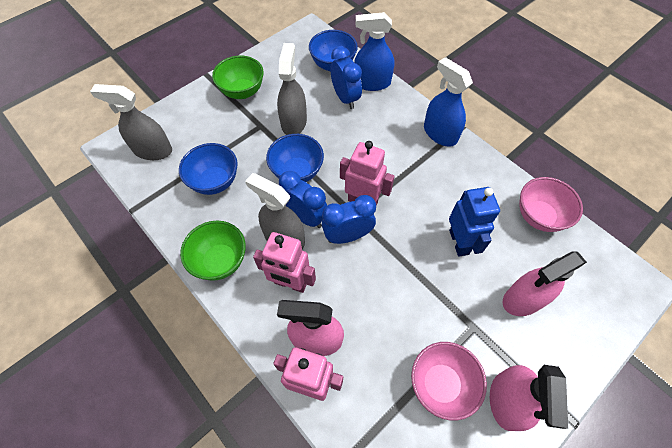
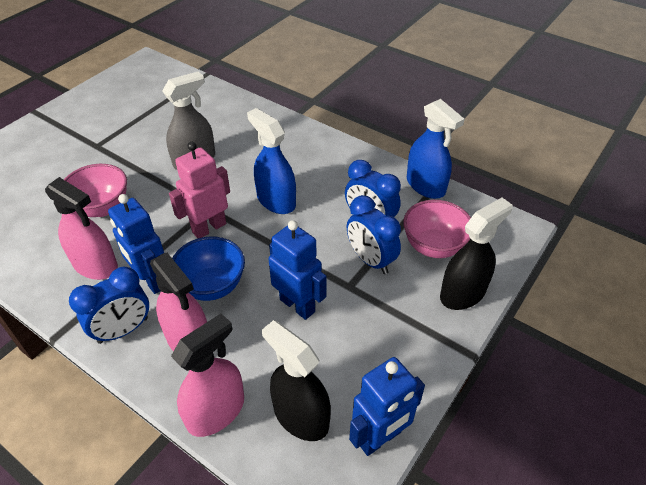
black spray bottle: none = 0 -> [262,320,331,441] [440,198,512,310] = 2
blue bowl: [179,143,238,195] [266,134,324,182] [309,30,358,72] = 3 -> [172,236,245,301] = 1
blue robot: [449,187,500,257] = 1 -> [108,194,164,294] [269,220,327,320] [349,357,425,456] = 3
green bowl: [180,221,246,281] [212,56,264,99] = 2 -> none = 0
grey spray bottle: [90,84,172,160] [245,173,305,249] [277,43,307,135] = 3 -> [162,72,215,170] = 1
pink robot: [253,232,316,293] [273,347,343,401] [340,141,395,206] = 3 -> [169,142,230,238] = 1

